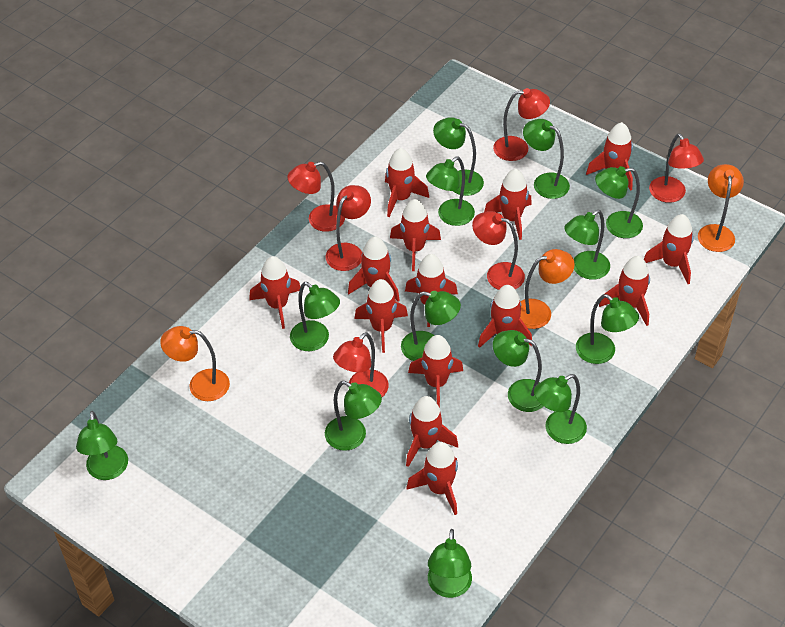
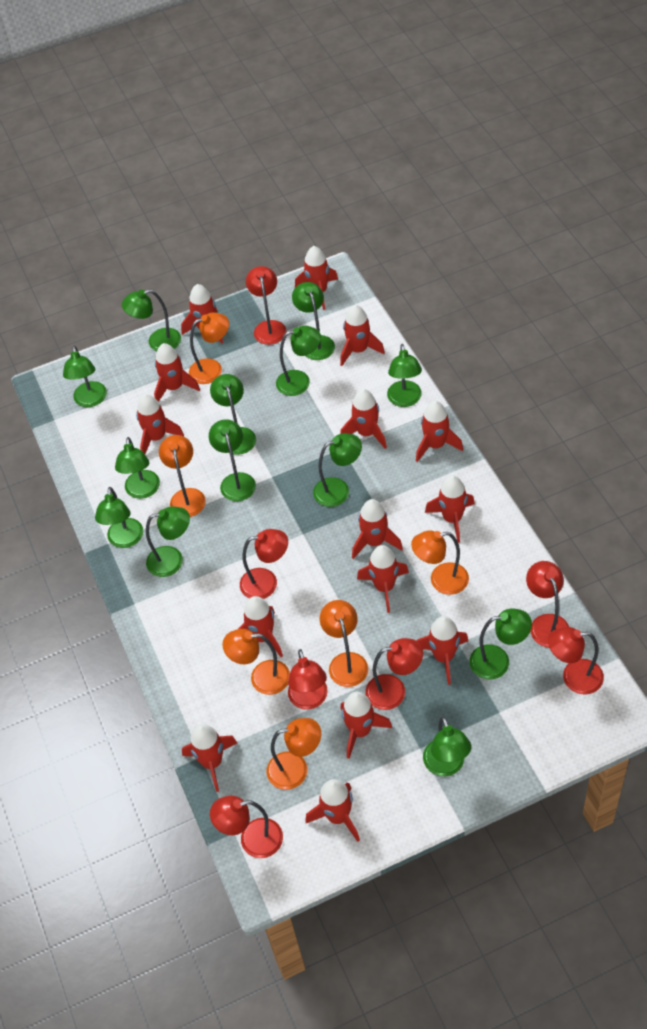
orange lamp: [160,326,230,401] [520,249,575,329] [698,164,744,252] = 3 -> [159,435,206,517] [189,313,229,384] [222,629,290,695] [267,718,321,790] [319,600,368,687] [411,530,469,595] = 6
red lamp: [287,162,345,232] [325,185,371,271] [333,332,389,397] [472,211,525,290] [493,88,550,161] [649,134,704,203] = 6 -> [210,796,283,858] [240,529,288,599] [246,266,286,345] [288,649,328,710] [365,638,423,710] [526,561,569,648] [548,627,604,695] = 7
red rocket: [249,256,300,329] [348,236,400,302] [354,279,408,353] [385,148,429,217] [390,199,441,271] [405,254,458,327] [406,396,458,467] [406,442,458,515] [408,335,463,408] [478,285,532,348] [484,169,532,240] [586,122,633,191] [599,256,650,326] [644,214,694,284] = 14 -> [136,394,184,454] [154,343,200,402] [181,284,223,344] [182,724,237,792] [238,596,283,657] [295,246,338,310] [305,779,360,842] [340,305,385,366] [340,389,387,449] [341,692,392,759] [352,499,403,559] [357,545,409,613] [416,401,463,462] [417,616,468,685] [425,475,475,543] = 15

